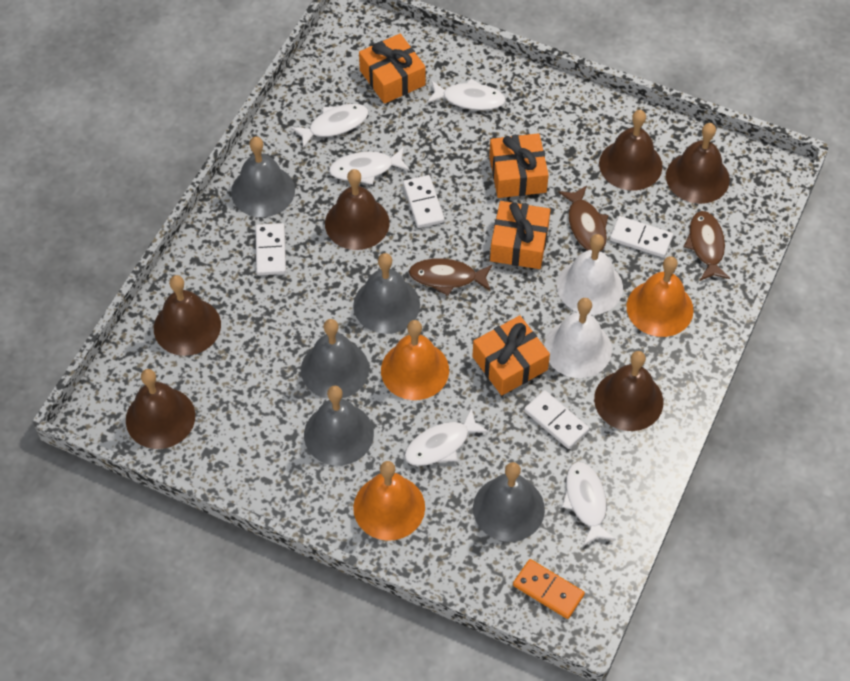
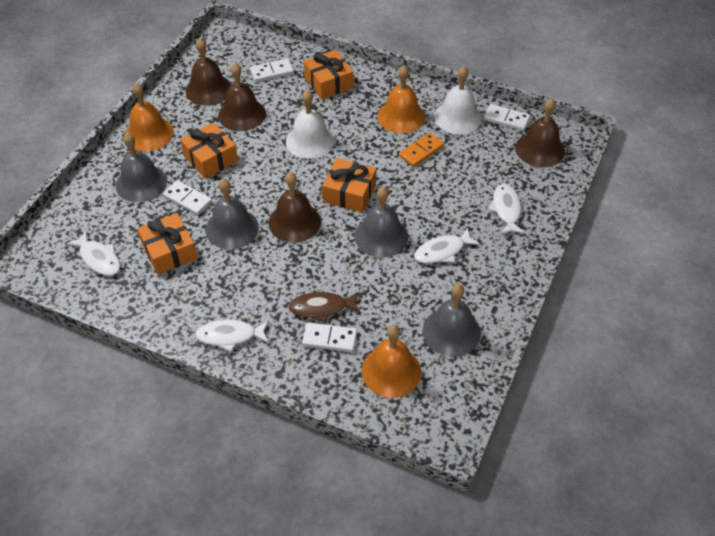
brown bell: [126,369,195,449] [154,275,221,356] [325,169,390,250] [594,351,663,431] [599,110,663,191] [666,123,730,204] = 6 -> [185,38,231,106] [218,63,266,131] [268,172,321,243] [515,98,565,167] = 4
brown fish: [409,259,492,296] [559,186,608,251] [684,211,730,281] = 3 -> [288,292,361,323] = 1
grey bell: [231,136,295,217] [301,319,369,399] [304,386,374,466] [353,253,420,334] [473,462,545,542] = 5 -> [116,132,167,202] [206,178,259,249] [355,187,408,257] [423,284,481,357] = 4
white fish: [291,104,368,148] [329,147,410,185] [404,408,489,466] [427,79,506,110] [562,462,616,546] = 5 -> [66,230,120,276] [195,320,269,352] [414,227,480,263] [488,184,525,235] = 4

